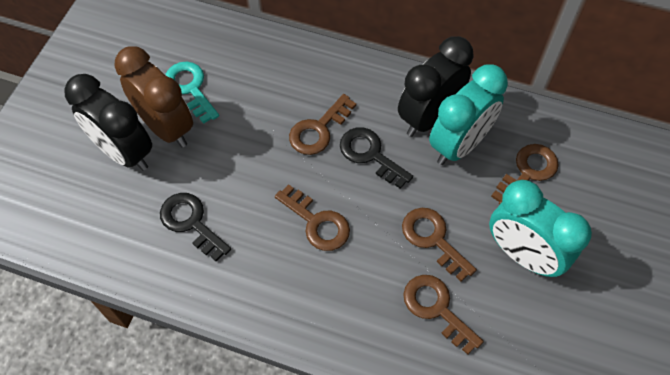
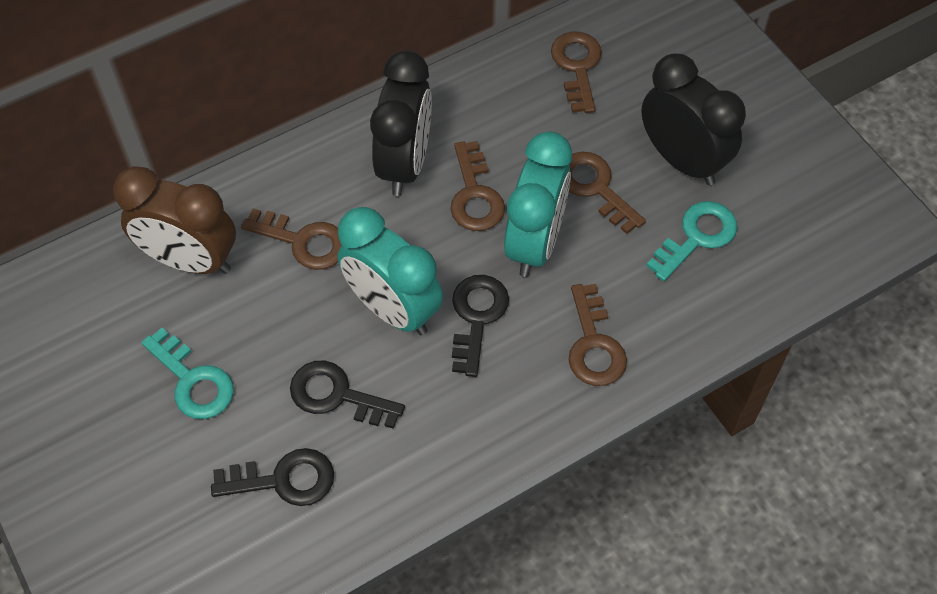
black key: [160,193,231,261] [340,127,413,189] = 2 -> [211,448,334,506] [290,360,405,429] [452,275,509,377] = 3
turquoise key: [165,62,219,124] = 1 -> [141,328,234,419] [646,201,737,281] = 2

